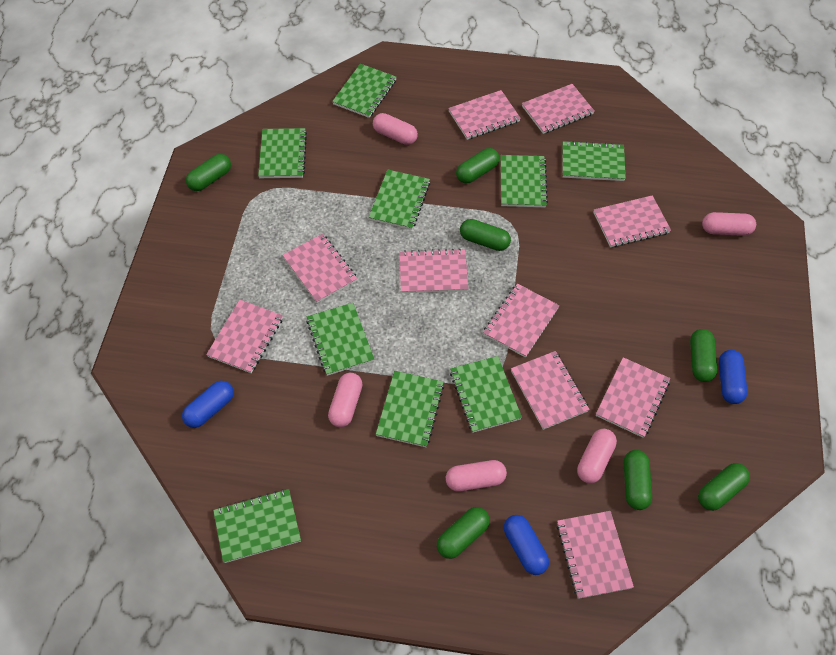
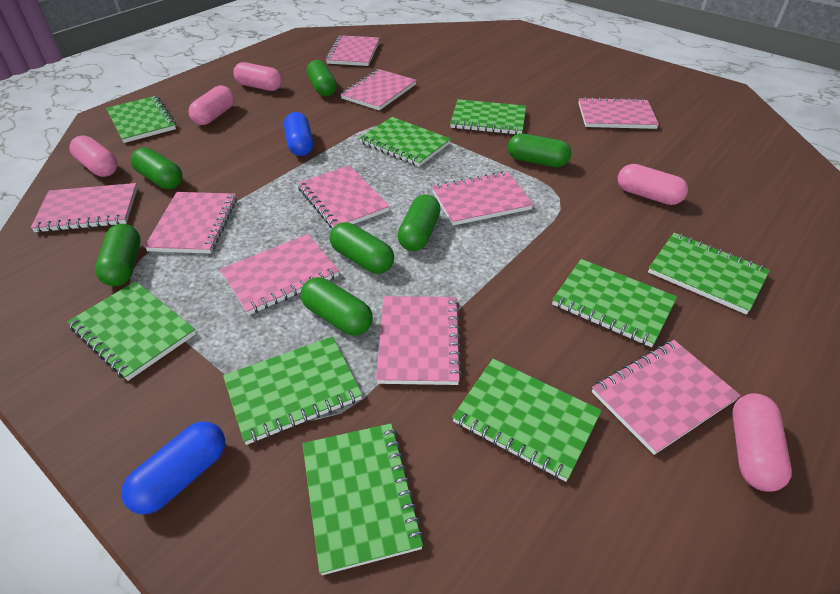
blue capsule: [182,381,234,428] [504,515,549,575] [719,350,747,404] = 3 -> [121,421,225,514] [284,112,313,156] = 2

